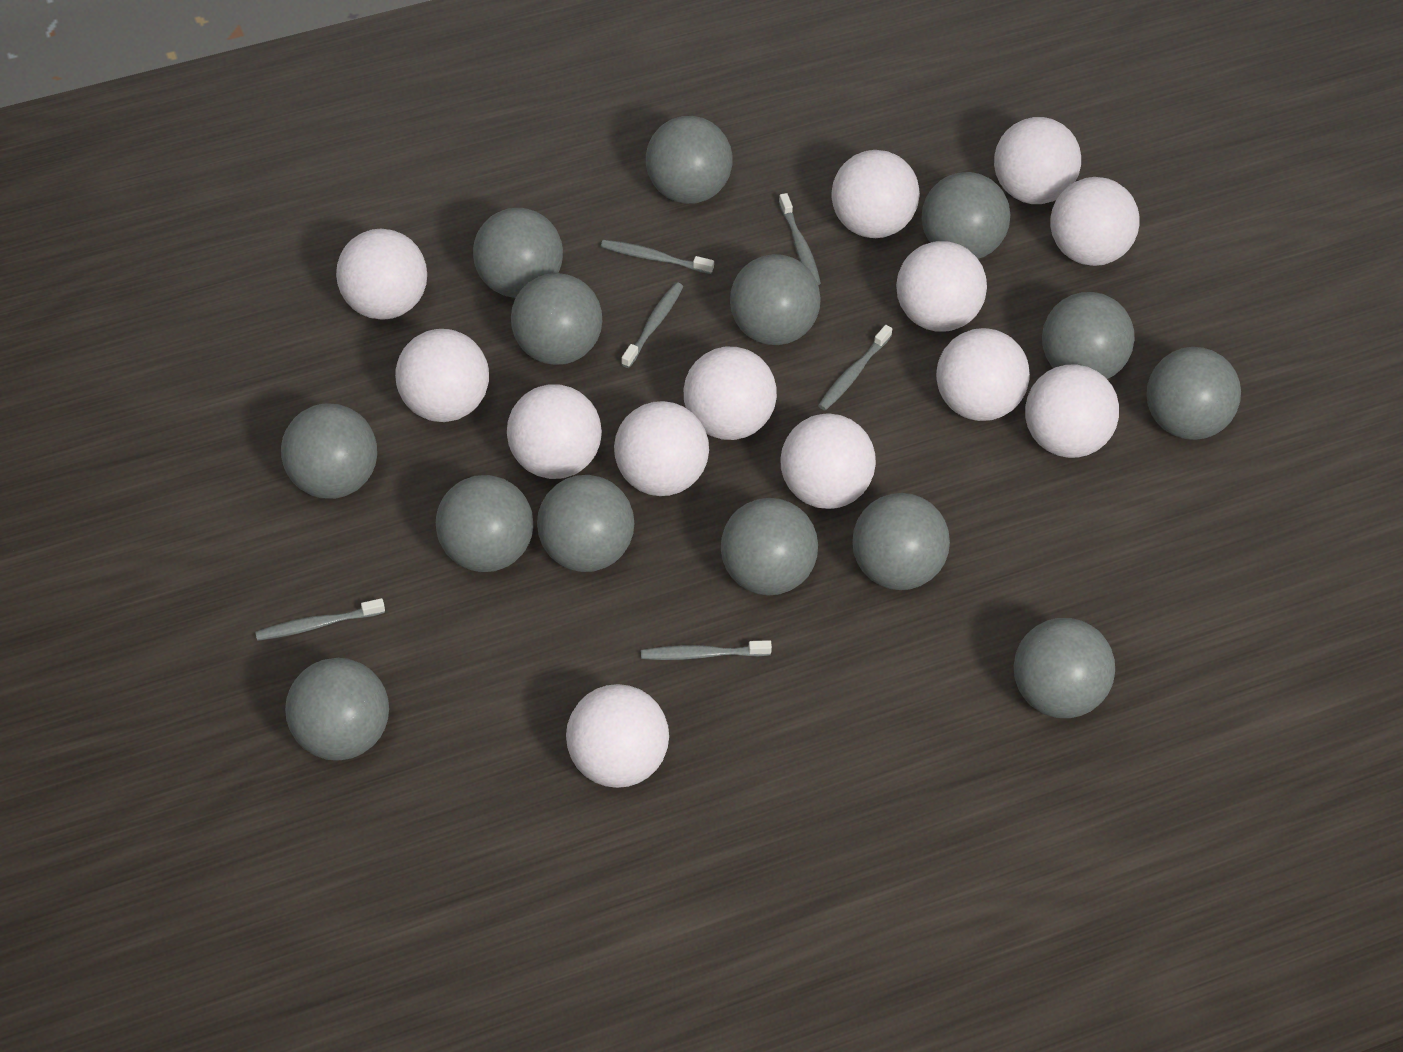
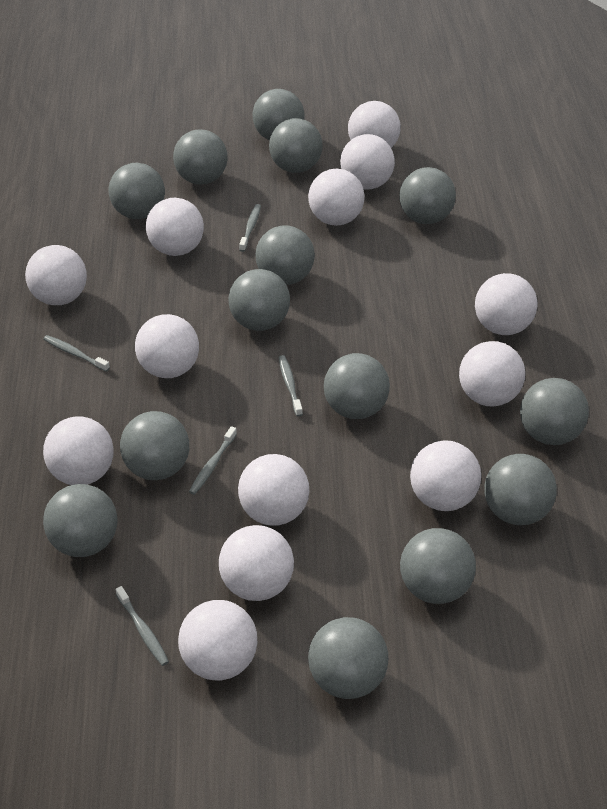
grey toothbrush: [255,598,385,641] [601,240,714,274] [621,282,683,368] [641,640,772,660] [779,193,821,285] [818,325,892,410] = 6 -> [44,335,110,372] [116,586,169,666] [189,426,237,495] [239,204,261,252] [279,355,303,417] = 5

